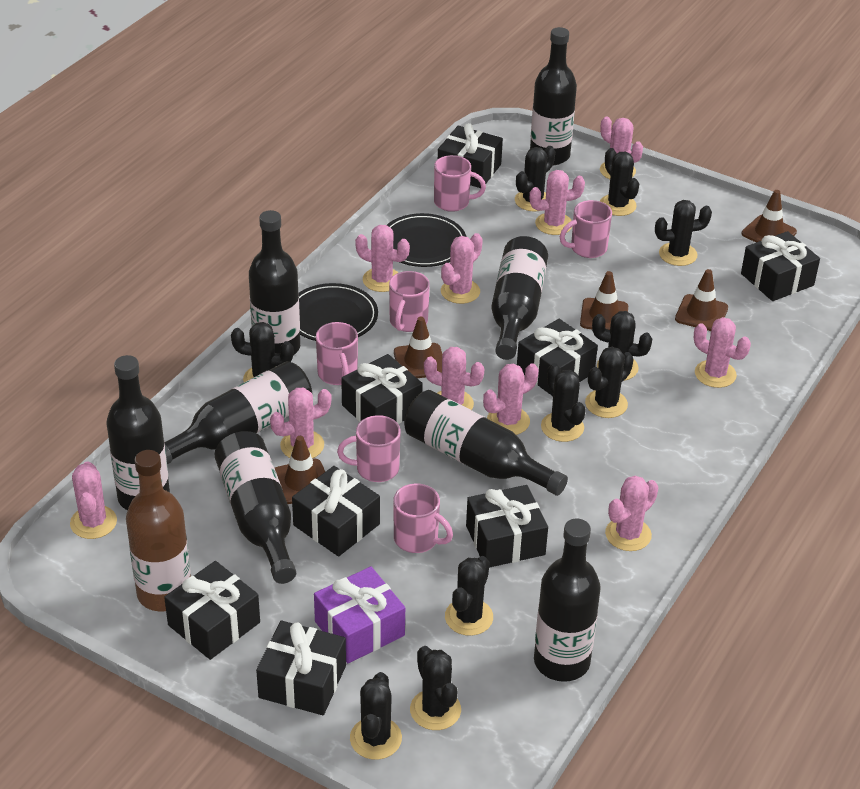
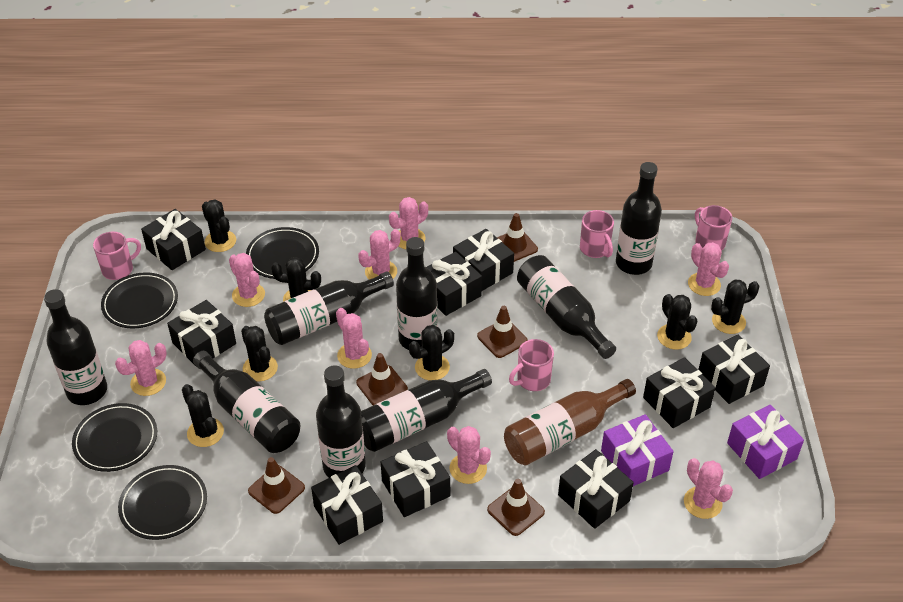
black cactus: [231,322,294,382] [350,672,402,760] [410,646,461,730] [445,556,493,636] [515,146,555,211] [541,363,586,442] [585,347,634,418] [592,311,652,381] [600,148,639,216] [655,200,712,266] = 10 -> [182,384,224,447] [202,199,236,252] [241,326,278,382] [271,257,321,302] [409,325,454,380] [657,294,697,350] [711,280,759,334] = 7
black gift: [164,561,260,660] [256,621,346,715] [292,466,380,557] [341,354,423,424] [438,123,503,188] [466,485,548,568] [517,319,598,396] [741,231,820,301] = 8 -> [141,209,206,270] [167,300,236,368] [311,465,383,545] [381,441,450,517] [427,252,482,316] [453,229,514,291] [558,449,634,529] [643,357,716,428] [698,335,770,404] = 9
black plate: [299,283,378,341] [387,213,466,267] = 2 -> [72,403,157,472] [101,272,178,329] [118,465,207,540] [246,227,319,279] = 4
pink cactus: [70,461,117,539] [270,388,331,458] [355,225,410,292] [424,347,484,410] [441,233,483,304] [483,363,538,435] [529,170,585,235] [600,116,643,179] [605,476,658,551] [694,317,751,388] = 10 -> [115,340,167,396] [229,253,265,307] [336,308,372,369] [358,229,401,280] [389,197,428,249] [447,426,491,484] [684,458,733,519] [688,242,729,296] = 8
pink mug: [316,322,358,385] [337,415,401,482] [389,271,430,332] [393,484,453,553] [434,155,486,212] [560,200,612,258] = 6 -> [93,232,141,280] [509,339,554,391] [580,210,614,258] [695,205,732,251] = 4
purple gift: [314,566,405,663] = 1 -> [601,414,674,486] [727,405,804,479] = 2

